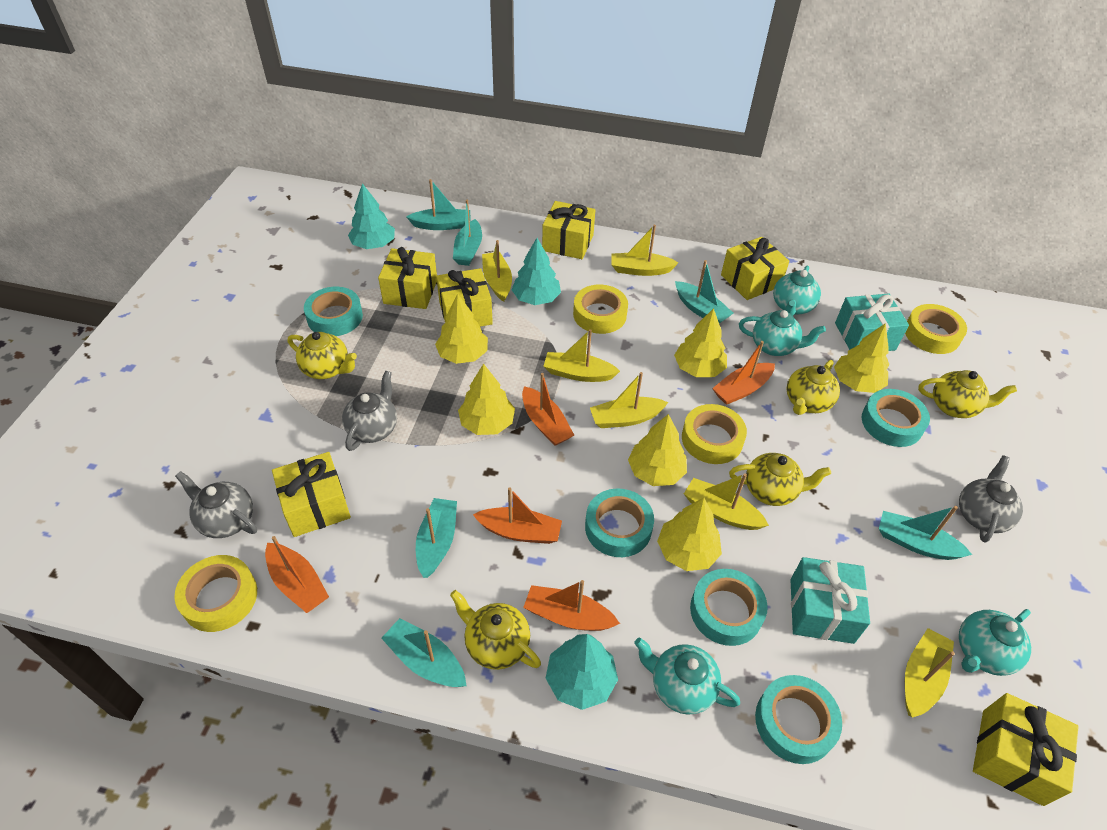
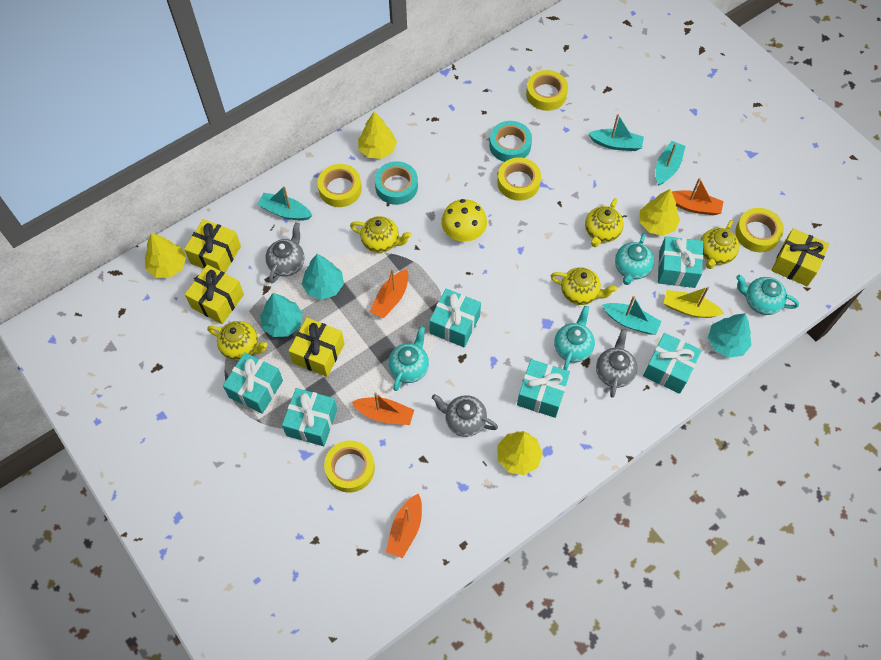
orange boat: [265,536,329,613] [473,487,562,544] [522,373,574,446] [523,580,620,631] [712,341,775,405] = 5 -> [352,392,414,425] [370,269,408,319] [386,493,422,558] [672,178,724,215] = 4
turquoise boat: [381,618,466,687] [406,179,470,230] [416,498,457,578] [453,200,482,266] [675,260,734,323] [879,506,972,560] = 6 -> [257,186,312,221] [588,114,644,151] [602,296,662,335] [656,141,686,186] = 4
turquoise gift: [790,557,870,644] [835,294,909,351] = 2 -> [223,352,283,414] [282,388,337,446] [429,289,481,348] [517,359,570,418] [643,333,702,394] [658,236,703,288] = 6
turquoise tape: [304,287,363,336] [585,489,654,557] [690,569,768,646] [755,675,842,764] [862,389,930,447] = 5 -> [375,161,418,205] [489,121,532,162] = 2
yellow boat: [482,240,512,302] [543,329,620,382] [590,372,668,428] [612,225,678,276] [684,473,769,530] [905,628,955,718] = 6 -> [664,286,724,318] = 1
yellow gift: [272,452,351,537] [378,247,437,309] [436,268,493,327] [542,201,595,259] [721,237,789,300] [973,693,1079,806] = 6 -> [184,219,241,273] [185,265,244,324] [289,318,344,377] [771,228,830,286] = 4
yellow mushroom: none = 0 -> [441,199,487,242] = 1
yellow tape: [174,555,257,632] [573,285,628,334] [682,404,747,464] [905,304,967,354] = 4 -> [317,164,362,207] [324,440,375,493] [497,157,541,201] [526,70,568,111] [735,208,784,252] = 5
yellow tree: [435,293,488,364] [458,363,515,435] [628,414,687,486] [657,498,722,571] [674,308,727,377] [834,323,890,393] = 6 -> [145,233,186,278] [358,112,397,159] [498,431,543,475] [640,189,680,236] = 4

